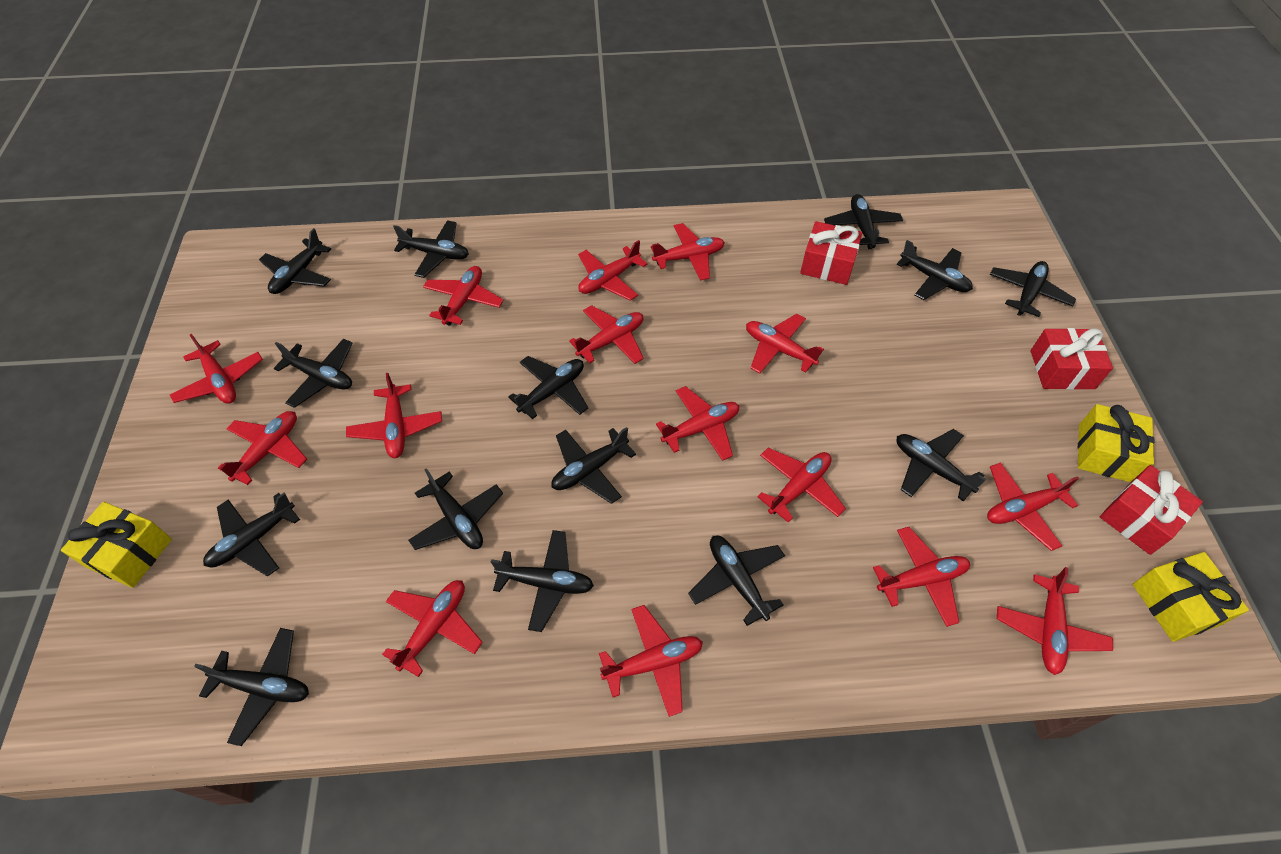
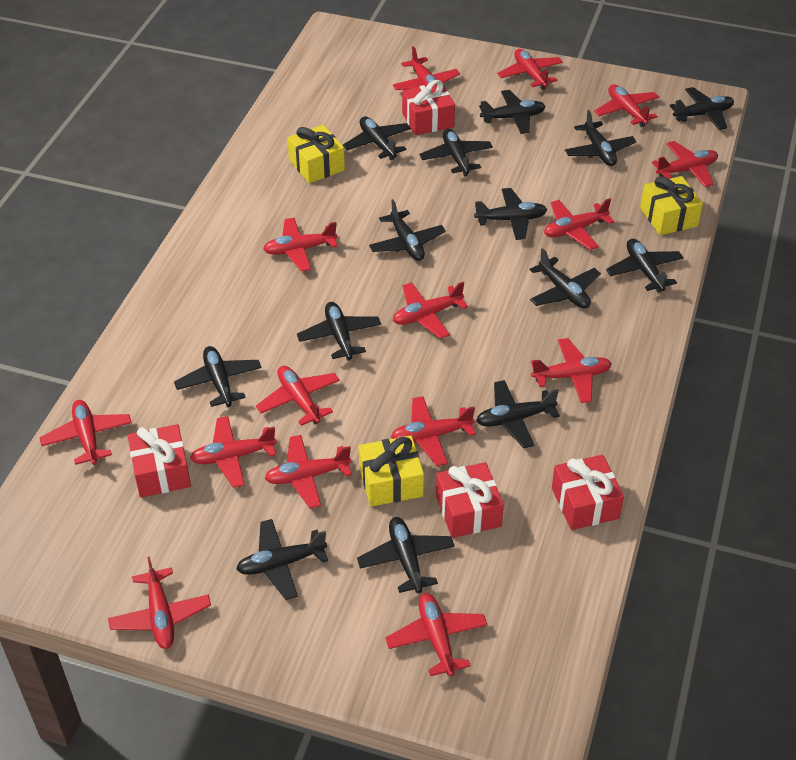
red gift: [800,221,862,285] [1030,328,1113,390] [1100,465,1203,555] = 3 -> [128,424,191,498] [402,80,455,135] [436,462,504,538] [552,455,624,530] = 4

